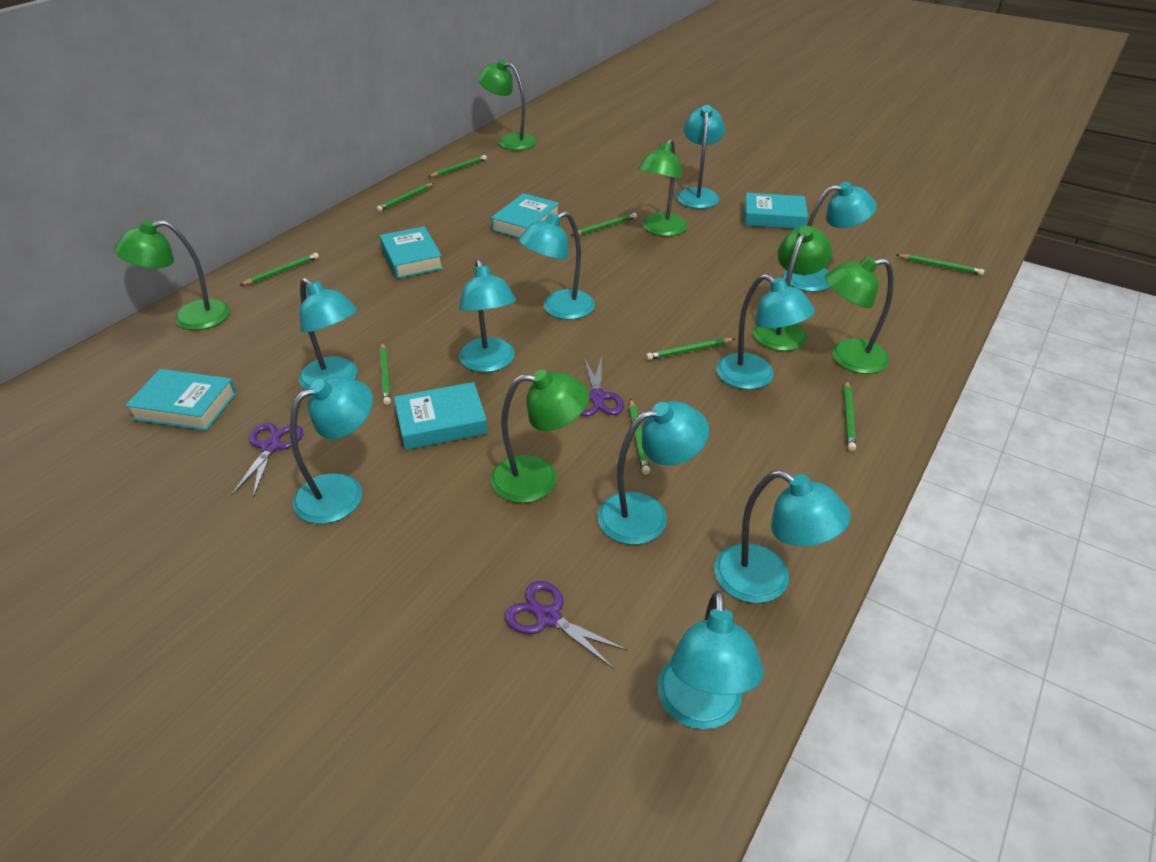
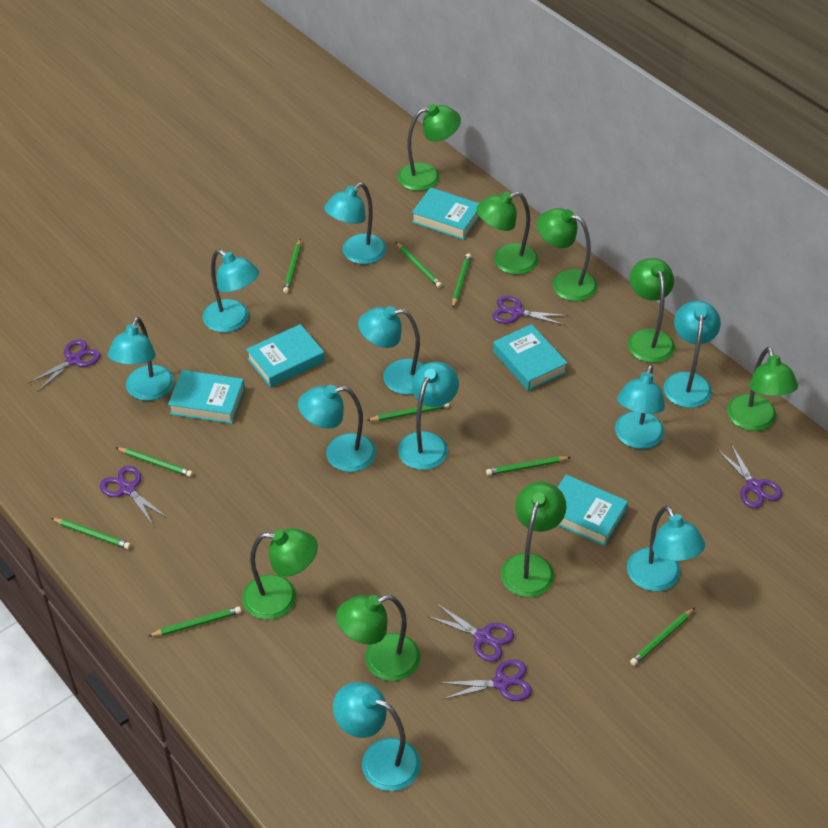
green lamp: [114,220,230,330] [478,60,536,150] [490,369,589,503] [638,139,688,236] [753,226,832,351] [825,256,894,374] = 6 -> [242,528,318,620] [336,595,421,681] [398,104,461,191] [476,191,538,275] [501,482,567,597] [537,208,598,301] [628,258,675,363] [727,347,798,431] = 8
purple scissors: [231,423,303,498] [505,581,628,669] [580,356,624,416] = 3 -> [27,339,100,392] [100,466,166,525] [427,603,514,662] [440,659,532,701] [492,296,568,325] [717,444,782,508] = 6

